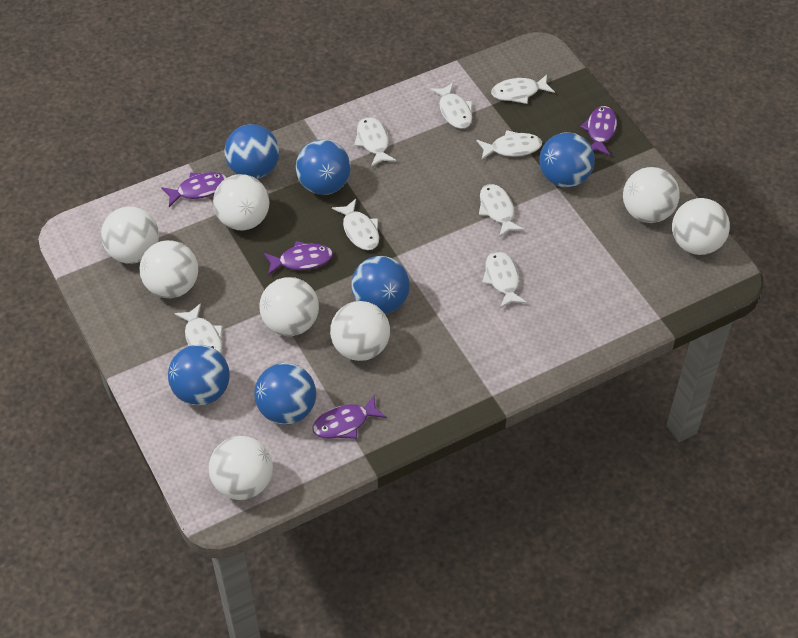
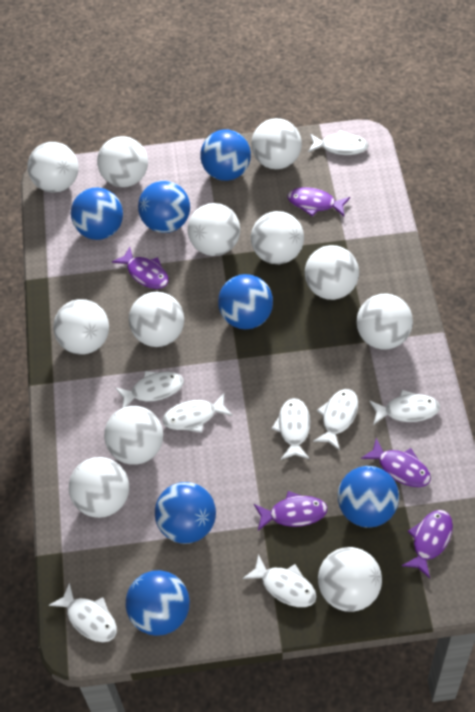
blue ball: [168,345,230,406] [224,124,279,179] [254,363,316,425] [296,140,351,195] [351,256,410,314] [539,132,595,187] = 6 -> [71,187,123,240] [126,570,190,636] [138,181,190,233] [155,482,216,544] [200,130,251,181] [218,274,273,329] [338,466,399,528] = 7
purple fish: [161,172,227,207] [264,241,333,275] [312,395,387,439] [580,106,617,156] = 4 -> [112,246,169,289] [254,491,328,531] [288,187,350,217] [361,438,431,487] [402,510,453,579] = 5
white ball: [101,206,159,264] [140,240,198,298] [209,436,273,500] [213,174,269,230] [259,277,319,336] [330,301,390,361] [623,167,680,223] [672,198,730,255] = 8 -> [27,142,79,193] [53,299,109,355] [69,457,129,518] [97,136,148,187] [104,406,163,465] [129,292,184,347] [188,203,240,256] [251,118,302,169] [251,211,304,264] [305,245,359,300] [318,547,382,612] [356,293,413,350] = 12

